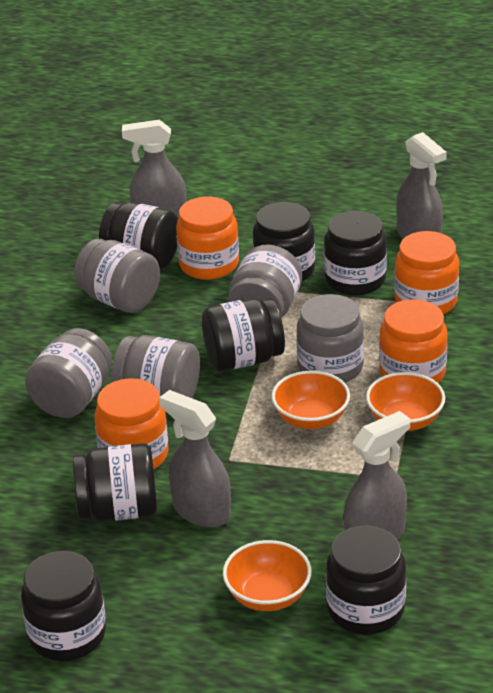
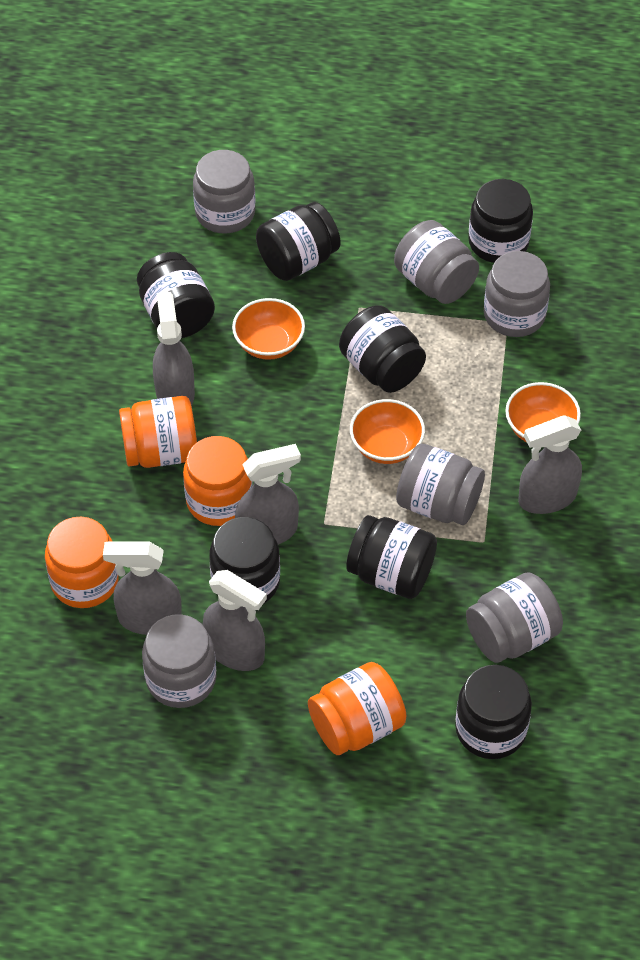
grey jar: [25,328,112,418] [74,239,160,313] [112,335,200,398] [228,244,302,318] [297,294,364,383] = 5 -> [142,614,216,708] [193,150,255,234] [394,220,479,304] [396,444,485,525] [466,572,563,663] [484,251,550,337] = 6
grey spray bottle: [122,120,187,219] [159,390,231,528] [344,411,410,540] [396,132,447,239] = 4 -> [103,541,182,635] [153,292,195,406] [203,570,267,671] [235,444,301,545] [518,415,582,514] = 5

